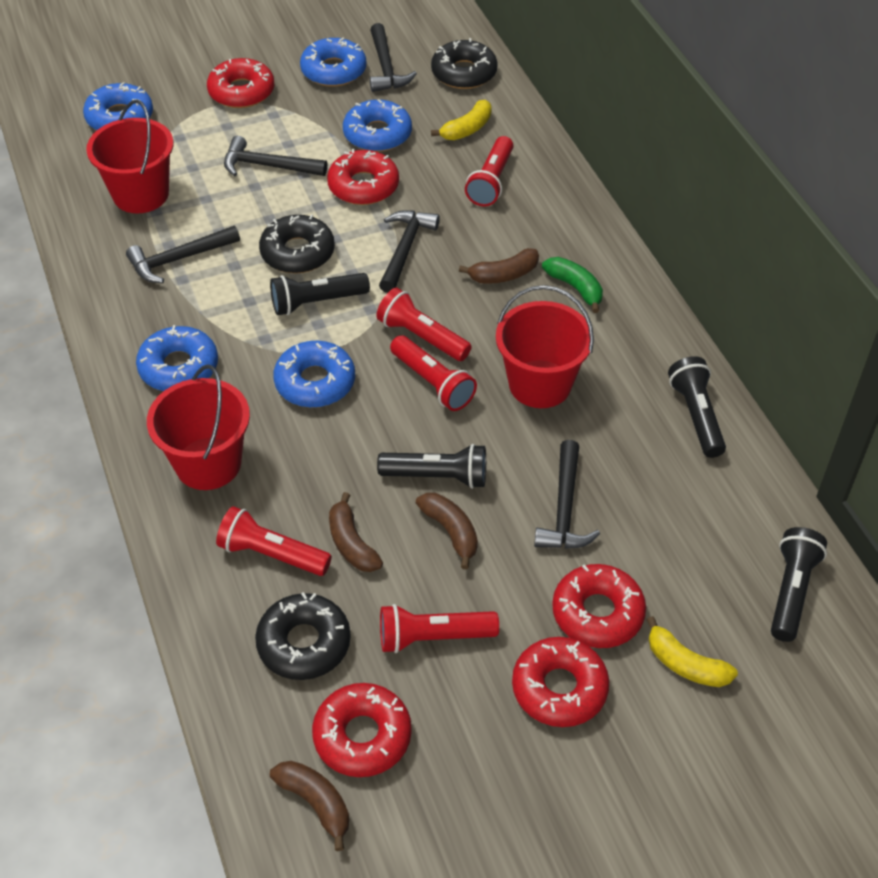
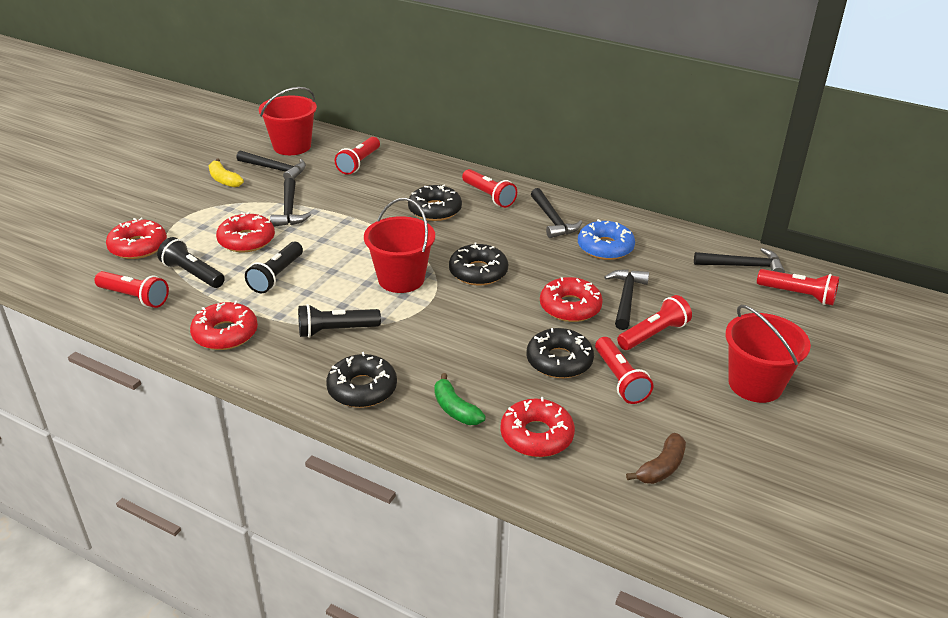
black donut: [255,592,351,680] [259,214,335,273] [431,38,498,89] = 3 -> [326,352,397,408] [408,185,462,221] [449,242,508,285] [527,328,594,378] = 4
black flashlight: [270,273,370,315] [377,444,486,489] [668,356,726,458] [771,527,827,642] = 4 -> [157,237,225,288] [245,242,303,293] [298,304,381,338] = 3
blue donut: [83,82,153,130] [136,325,218,391] [273,341,355,408] [300,38,366,87] [343,99,412,152] = 5 -> [578,219,635,260] = 1
brown banana: [270,761,349,851] [329,492,383,572] [416,493,478,569] [459,248,539,284] = 4 -> [626,433,686,484] = 1
red flashlight: [216,506,332,576] [376,288,472,361] [380,604,499,653] [390,335,477,411] [465,136,514,207] = 5 -> [95,271,169,308] [335,137,380,175] [462,169,517,208] [595,337,653,404] [617,295,692,350] [757,269,839,305] = 6
yellow banana: [431,100,492,140] [647,616,738,687] = 2 -> [209,159,244,187] = 1

